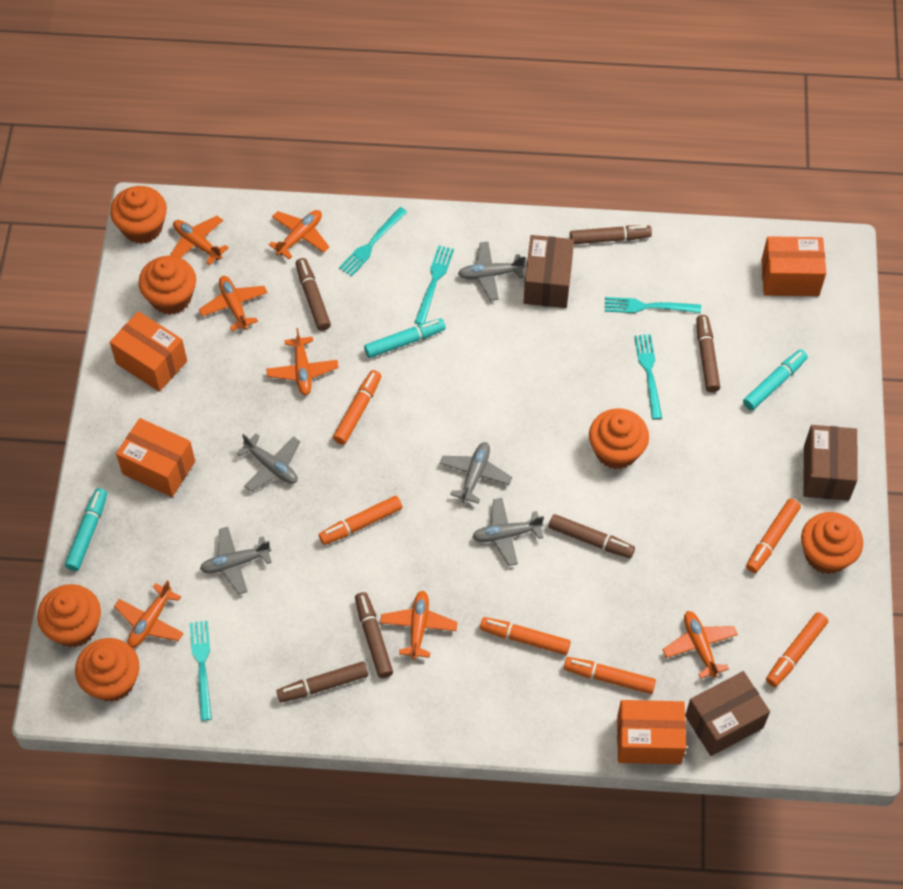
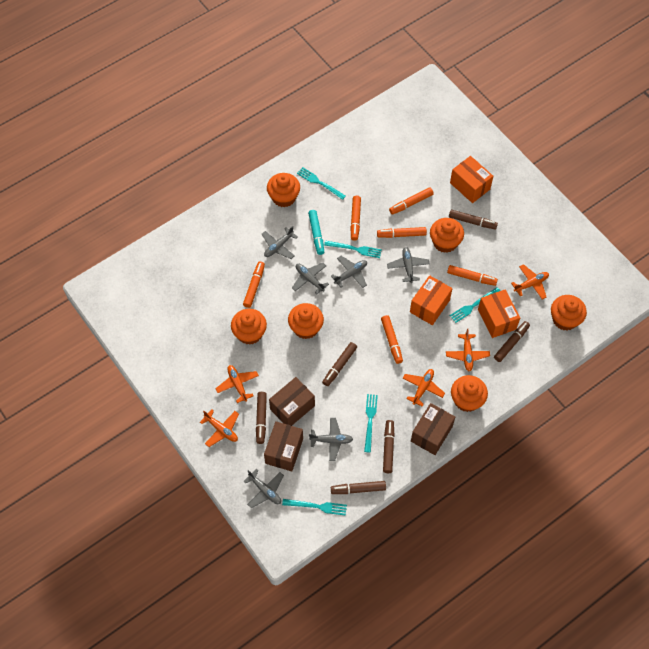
grey plane: [200,527,272,595] [236,434,300,492] [440,442,512,504] [458,242,525,301] [472,498,544,566] = 5 -> [243,468,284,508] [262,226,298,259] [292,263,329,294] [309,418,353,461] [331,256,367,288] [387,247,430,283] = 6
orange box: [110,311,187,392] [116,418,195,497] [617,700,686,764] [761,236,826,296] = 4 -> [410,275,453,325] [450,156,493,203] [478,290,520,338] = 3
orange plane: [114,580,184,648] [170,216,229,265] [199,276,267,331] [266,328,338,395] [268,210,329,259] [380,591,458,660] [663,611,738,679] = 7 -> [200,409,239,447] [215,365,259,403] [402,369,445,407] [446,329,490,372] [511,264,549,300] = 5
turquoise marker: [65,488,107,571] [364,318,446,358] [743,350,808,410] = 3 -> [308,210,324,255] = 1

